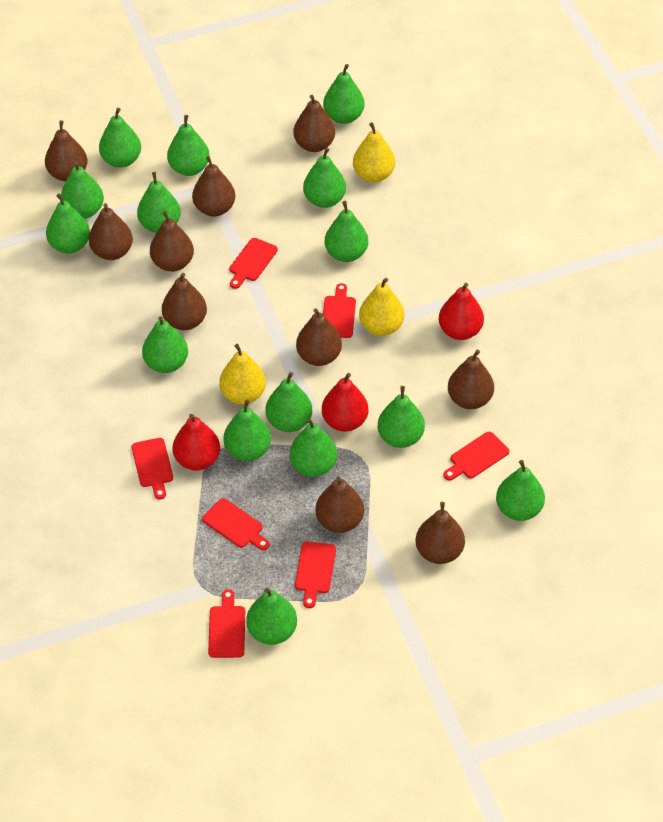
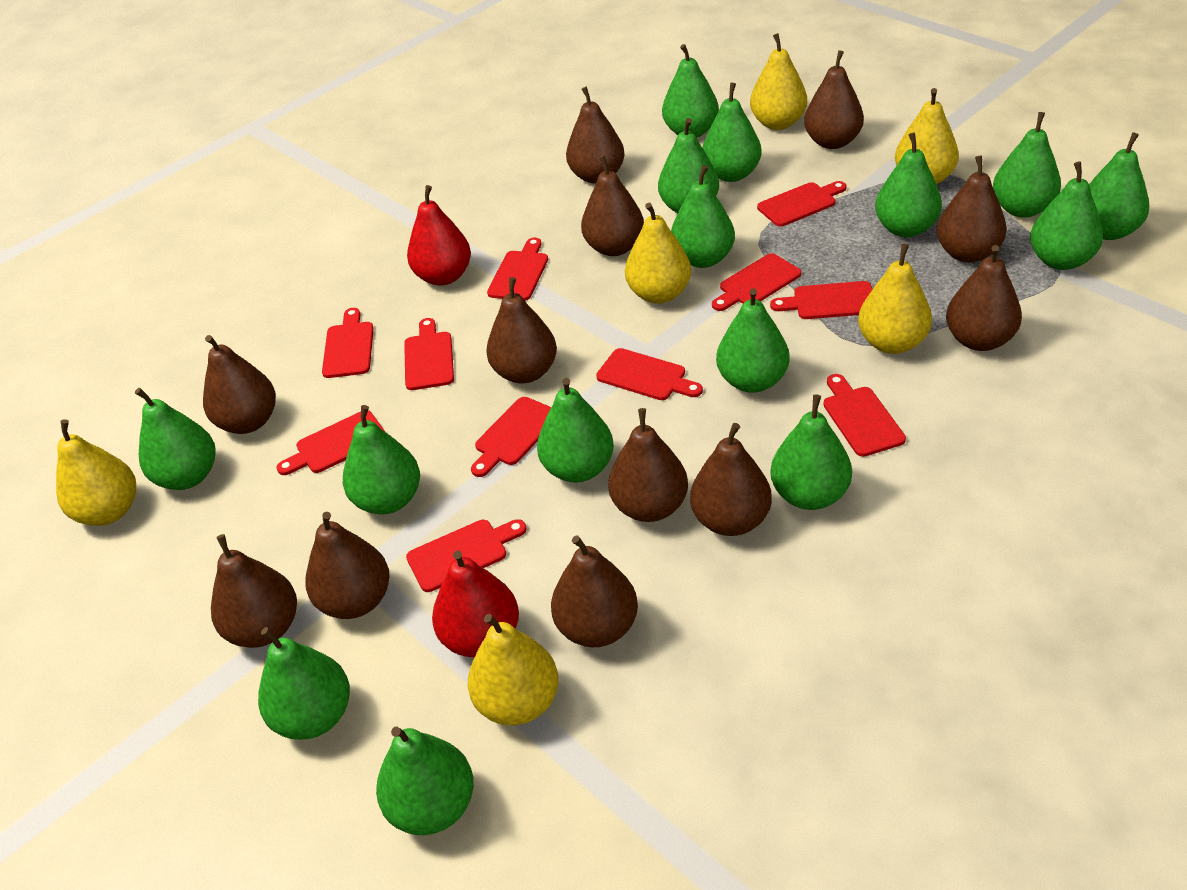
brown pear: [45,121,88,182] [89,203,133,260] [150,211,194,272] [162,273,207,330] [192,156,235,217] [294,95,335,152] [296,308,342,366] [315,476,364,533] [416,502,465,564] [448,349,494,409] = 10 -> [203,335,276,434] [211,534,297,648] [305,512,390,619] [486,277,557,383] [551,535,638,647] [566,87,625,184] [581,155,644,256] [608,408,688,522] [690,423,772,536] [804,50,864,149] [937,155,1007,262] [946,245,1022,351] = 12
red cutting board: [132,438,173,500] [202,498,270,550] [208,589,245,658] [229,238,278,289] [295,541,336,608] [323,283,356,338] [444,432,509,481] = 7 -> [276,410,385,475] [322,308,374,378] [404,318,454,390] [406,519,527,592] [471,397,551,477] [487,238,548,301] [596,348,703,400] [712,253,801,311] [757,181,846,227] [770,281,873,319] [823,374,906,457] = 11
red pear: [172,414,220,471] [322,373,368,432] [439,283,484,340] = 3 -> [407,185,471,285] [432,551,519,657] = 2
yellow pear: [219,344,266,404] [353,122,395,183] [359,278,404,336] = 3 -> [56,419,136,526] [468,614,559,725] [625,203,691,304] [750,33,807,130] [858,244,932,354] [895,88,959,184] = 6

